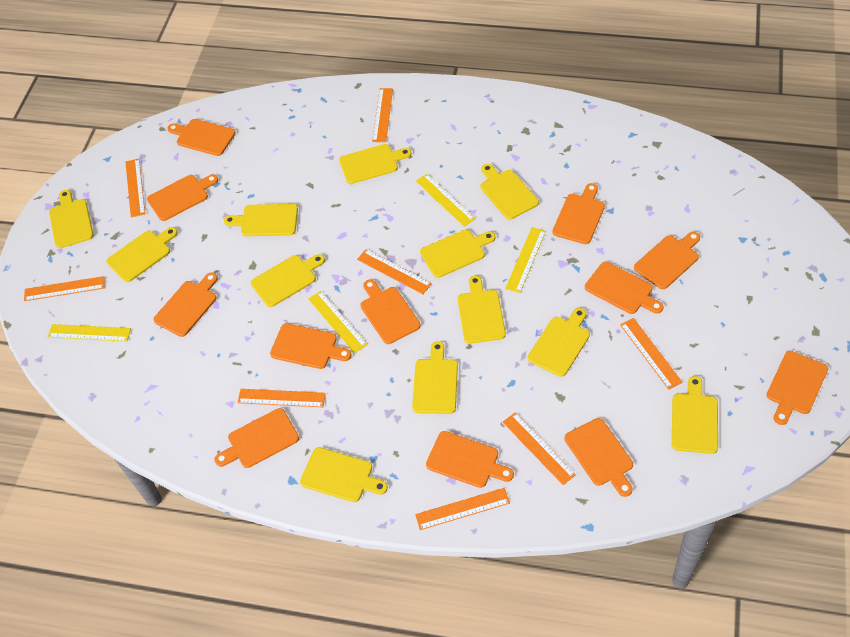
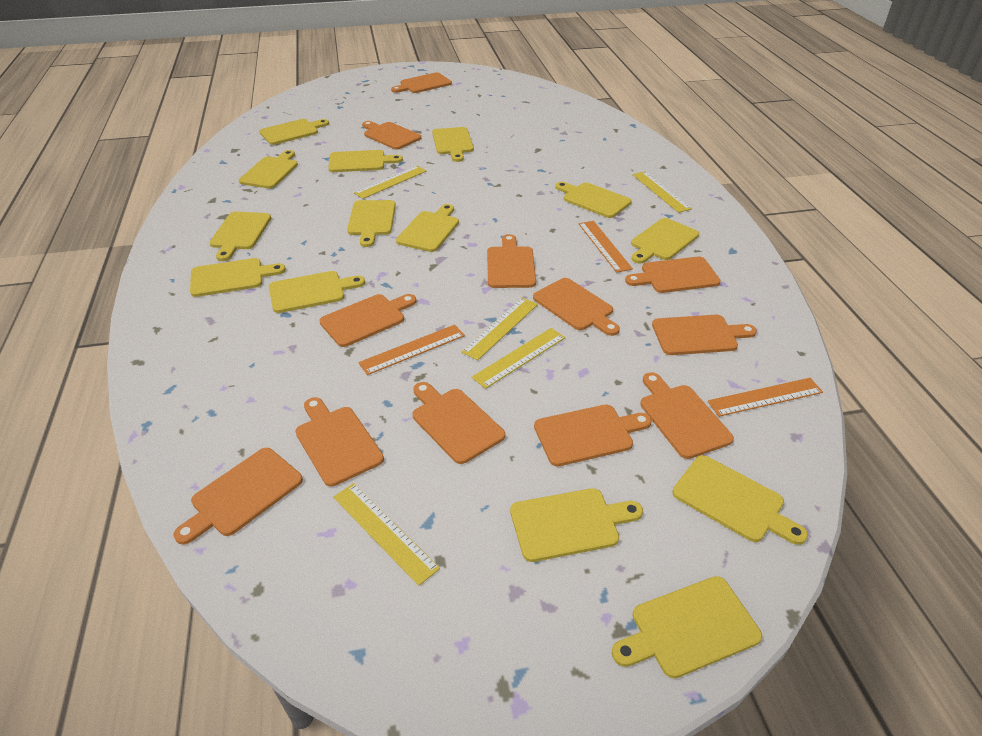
orange ruler: [24,276,105,301] [125,159,145,217] [238,389,326,407] [357,249,432,294] [372,88,393,142] [415,488,510,530] [503,413,576,485] [620,318,682,389] = 8 -> [358,325,465,375] [579,221,633,273] [708,378,823,417] = 3
yellow cutting board: [49,190,94,248] [107,227,178,282] [224,204,298,236] [251,254,325,307] [300,447,388,502] [339,144,412,184] [412,341,458,414] [420,229,495,278] [458,275,506,344] [481,164,539,220] [528,308,590,377] [672,376,718,454] = 12 -> [190,258,286,297] [209,211,271,261] [239,150,298,189] [259,119,329,145] [269,271,365,313] [328,150,403,172] [347,200,396,247] [396,204,459,252] [432,127,474,162] [510,488,643,562] [555,182,631,218] [612,576,762,679] [631,218,699,264] [672,455,808,545] = 14
yellow ruler: [48,324,131,342] [308,291,367,353] [416,174,475,226] [505,227,546,293] = 4 -> [333,483,440,586] [354,166,427,199] [461,298,538,360] [472,328,565,389] [633,172,692,213] = 5

